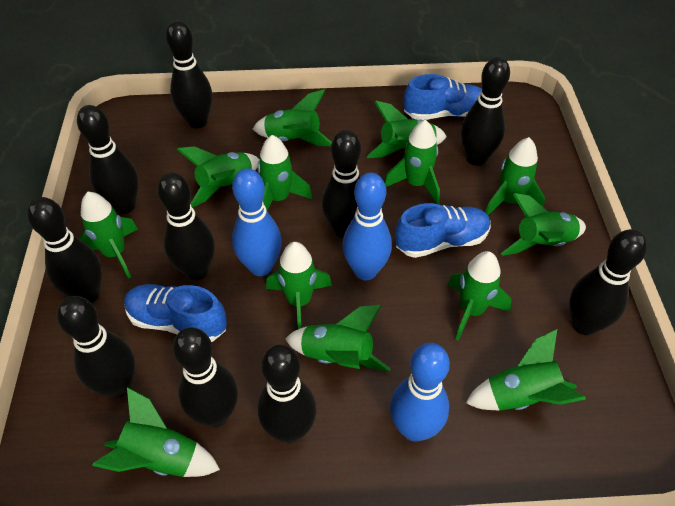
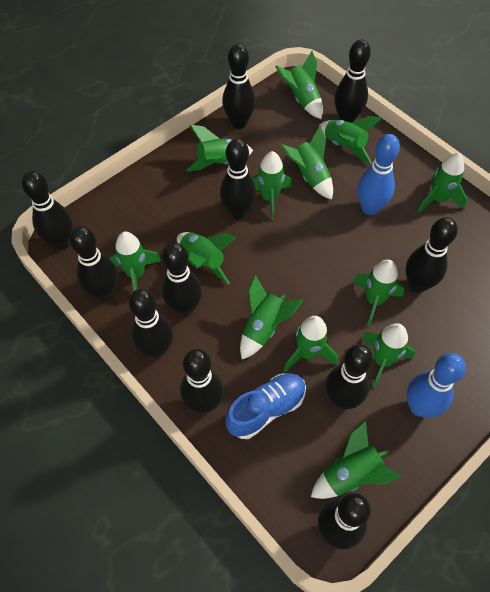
black bowling pin: [27,197,102,303] [57,296,136,398] [77,105,139,214] [157,172,215,280] [166,20,212,129] [173,327,238,427] [258,344,317,443] [322,130,361,238] [461,57,510,166] [570,229,647,335] = 10 -> [22,171,73,250] [69,226,118,301] [129,289,173,359] [162,243,202,316] [180,349,224,414] [220,139,256,219] [222,44,256,129] [318,493,371,550] [325,344,373,409] [334,39,371,123] [405,217,458,293] = 11
blue bowling pin: [232,168,282,276] [342,173,392,280] [390,343,450,442] = 3 -> [357,134,400,215] [407,353,466,418] = 2
blue shoe: [124,284,227,342] [395,203,491,258] [404,74,482,120] = 3 -> [225,373,306,439] = 1

